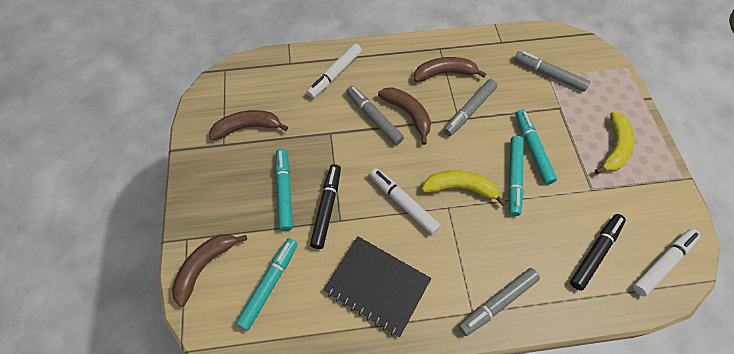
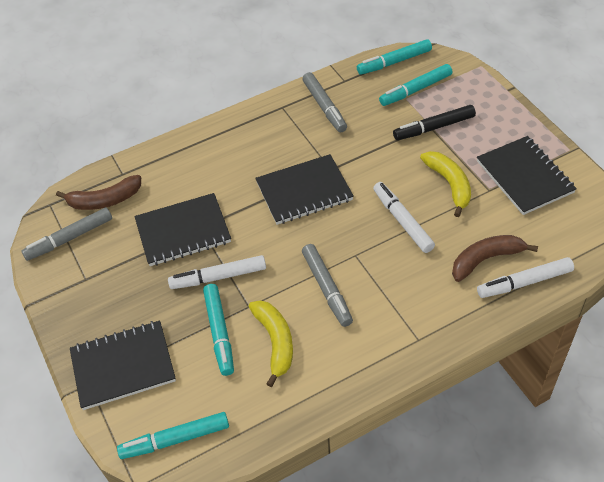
black marker: [310,164,341,249] [570,214,626,291] = 2 -> [393,105,476,140] = 1
black notebook: [324,236,431,337] = 1 -> [70,321,176,410] [134,193,231,266] [255,154,354,225] [477,136,577,215] = 4
brown banana: [172,234,247,307] [209,110,288,140] [378,87,431,145] [414,57,486,82] = 4 -> [56,175,141,210] [452,235,538,282] = 2
grey marker: [346,85,404,145] [443,79,497,136] [458,268,540,336] [514,51,590,92] = 4 -> [21,207,112,261] [302,244,353,327] [303,72,347,132] = 3

